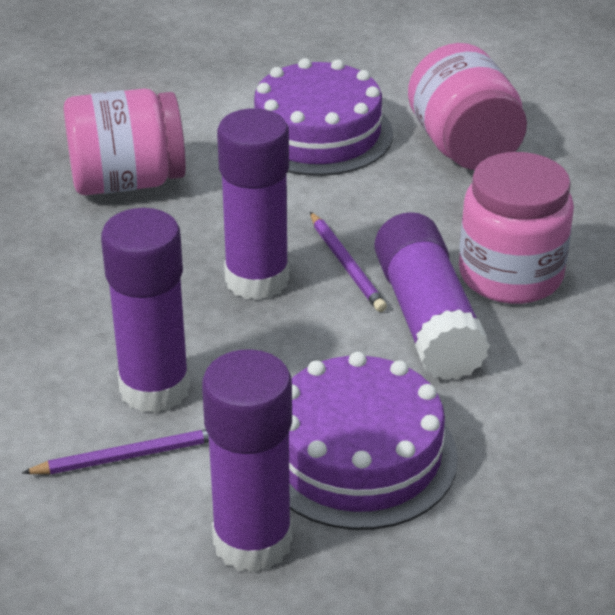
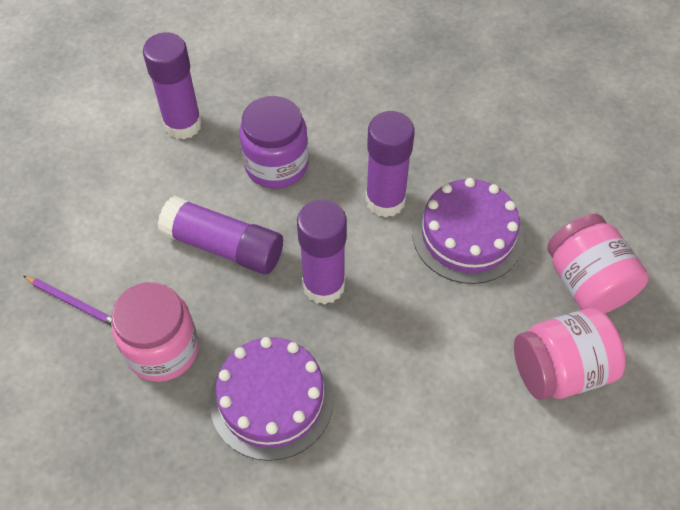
purple jar: none = 0 -> [239,96,308,189] = 1
purple pencil: [22,429,209,474] [310,212,387,312] = 2 -> [23,276,112,326] = 1

